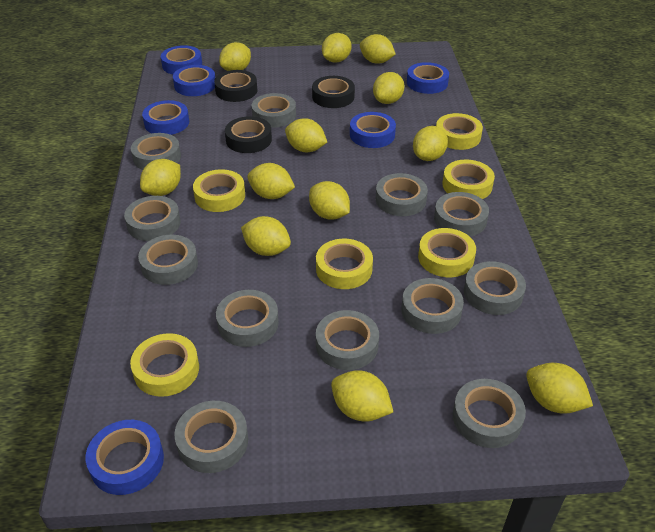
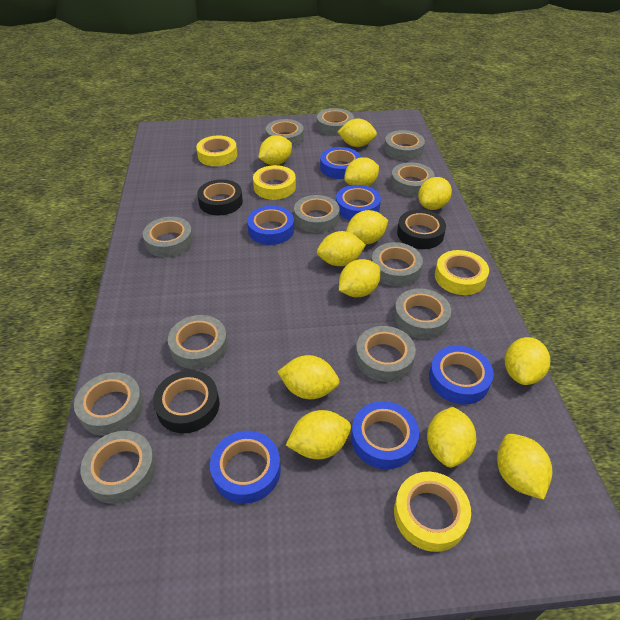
yellow tape: [130,333,199,397] [193,169,245,212] [316,239,373,289] [418,228,476,277] [436,113,483,150] [442,160,495,199] = 6 -> [196,136,237,166] [253,165,296,200] [394,472,471,552] [435,250,489,295] = 4

